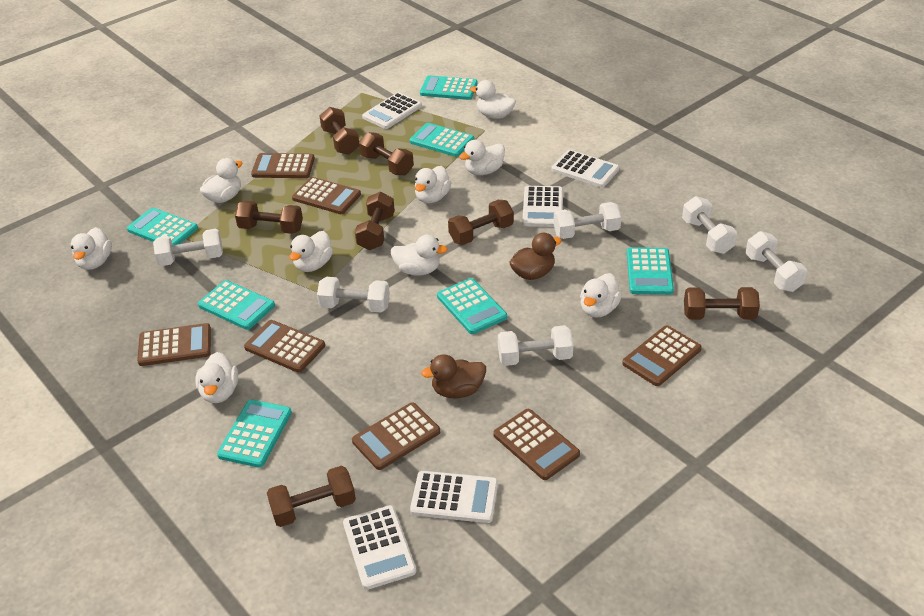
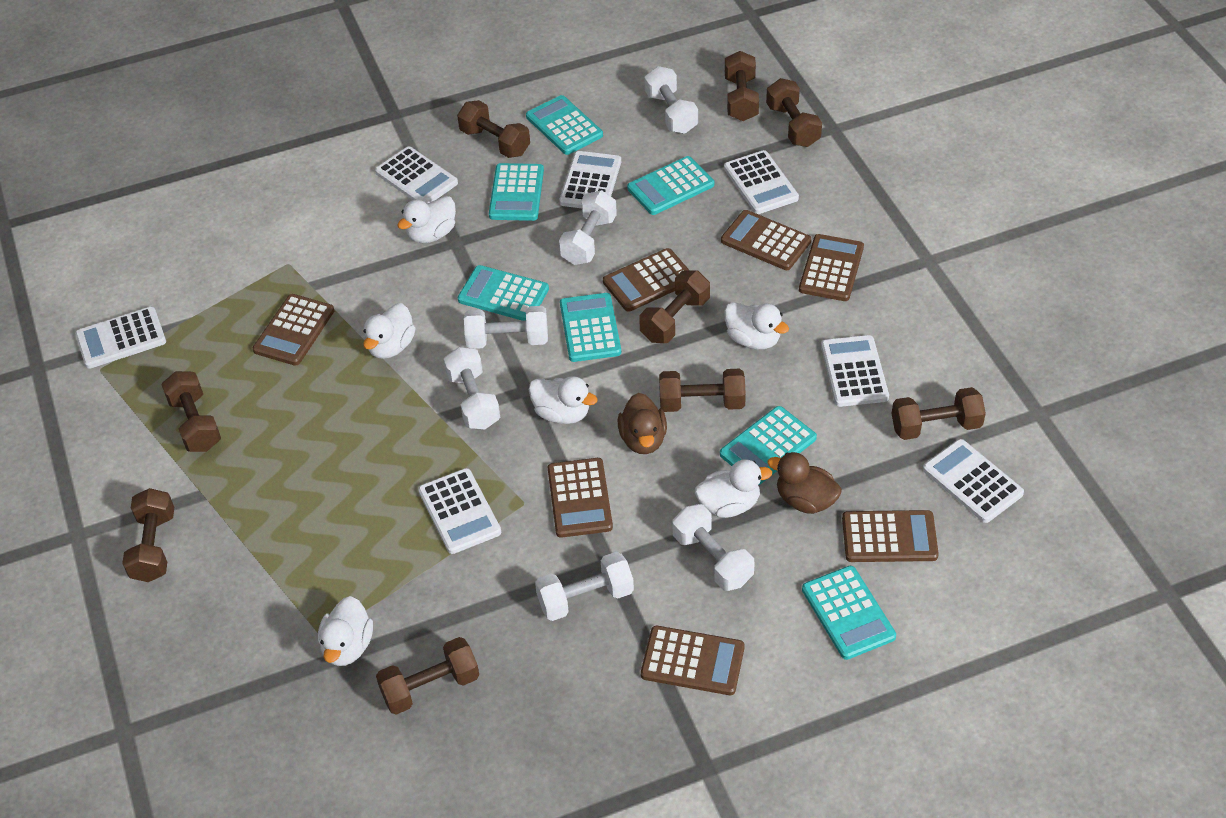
brown dumbbell: [235,201,303,234] [267,466,356,527] [319,107,359,155] [355,192,395,250] [359,132,414,175] [448,200,514,245] [684,287,760,320] = 7 -> [122,488,174,582] [161,371,221,452] [376,637,479,715] [457,100,530,158] [639,270,710,343] [659,369,746,412] [725,51,759,121] [766,78,822,147] [892,387,986,440] = 9
white calculator: [343,505,416,590] [362,92,422,129] [410,471,498,523] [522,186,563,227] [551,150,619,188] = 5 -> [75,307,166,369] [375,146,458,202] [418,468,501,554] [560,151,621,208] [724,150,799,214] [821,335,889,407] [923,439,1024,523] = 7
white duck: [71,227,112,270] [195,352,238,403] [200,158,243,203] [289,231,333,272] [391,235,448,275] [415,166,451,204] [459,140,505,175] [470,80,516,119] [580,273,622,318] = 9 -> [318,596,373,666] [363,303,416,359] [397,196,456,243] [529,376,598,424] [695,459,772,518] [724,302,789,350] = 6

